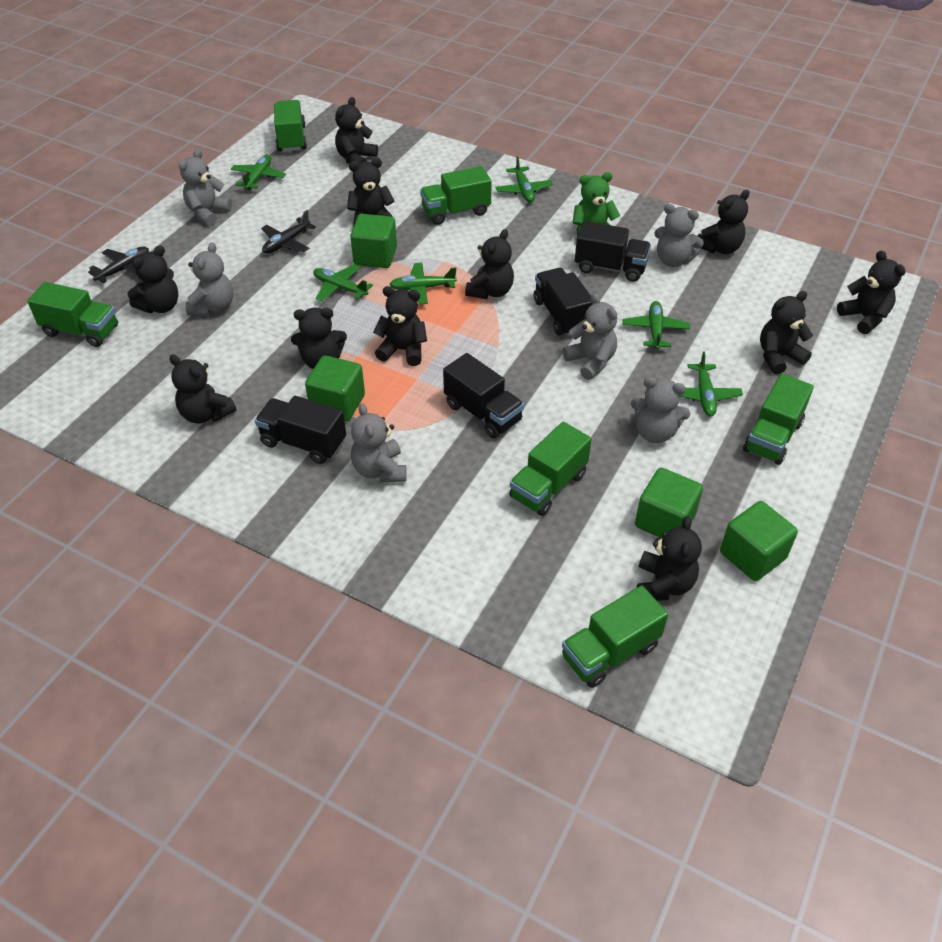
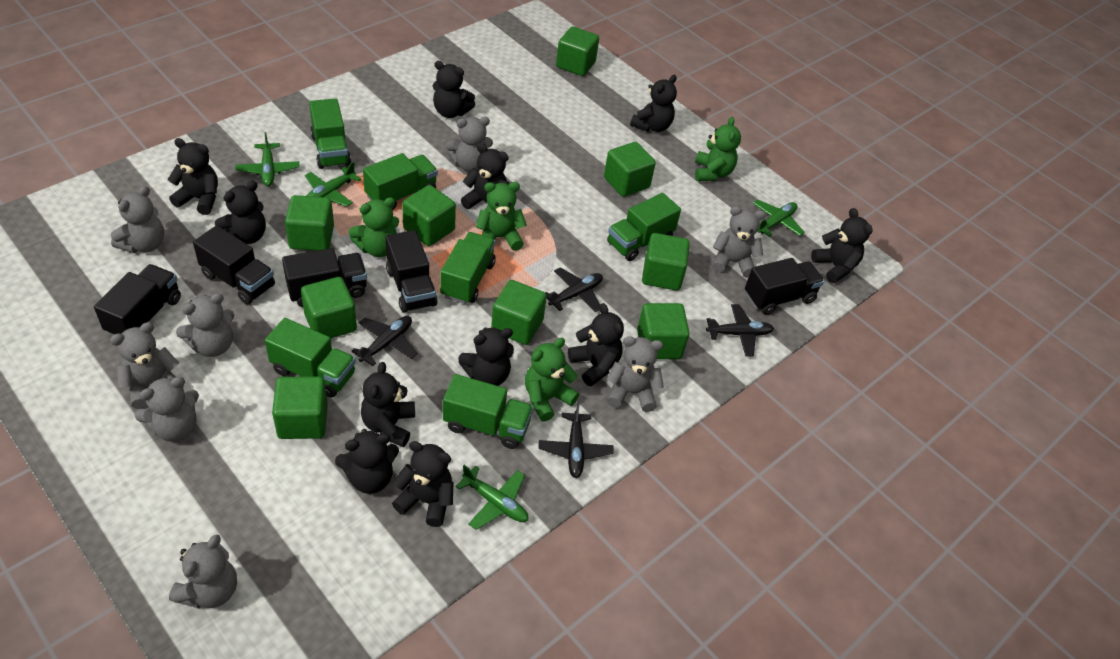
black plane: [88,246,149,284] [261,210,316,254] = 2 -> [352,316,417,366] [538,402,614,478] [545,267,603,312] [706,304,774,356] = 4
black truck: [255,396,346,464] [443,353,524,439] [534,268,592,336] [575,221,651,282] = 4 -> [94,264,181,336] [193,225,275,304] [282,248,367,307] [386,230,438,313] [745,258,824,315] = 5
green cube: [305,355,365,421] [350,214,397,268] [635,468,703,538] [720,501,798,581] = 4 -> [272,376,328,439] [285,195,334,251] [301,277,357,338] [402,185,456,246] [491,280,547,345] [556,26,599,76] [604,142,656,197] [637,303,690,359] [642,233,690,290] = 9
green plane: [231,154,286,190] [313,264,373,301] [389,263,457,304] [495,156,553,202] [623,301,690,350] [680,352,743,417] = 6 -> [235,132,300,186] [305,162,361,207] [456,465,528,530] [753,200,805,237] = 4
green teddy bear: [572,172,620,236] = 1 -> [349,197,399,257] [476,182,527,251] [525,338,579,422] [695,117,741,181] = 4
grey teddy bear: [179,149,232,226] [185,242,233,315] [351,403,406,482] [563,293,617,380] [631,377,690,443] [654,204,704,267] = 6 -> [110,322,184,409] [111,186,164,253] [135,377,199,442] [169,534,237,608] [176,293,234,357] [446,117,493,172] [606,336,664,412] [712,206,766,278] = 8

